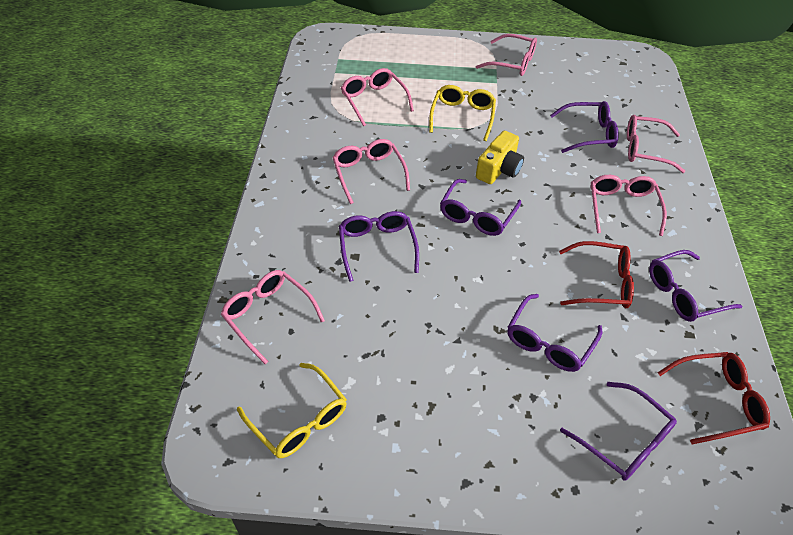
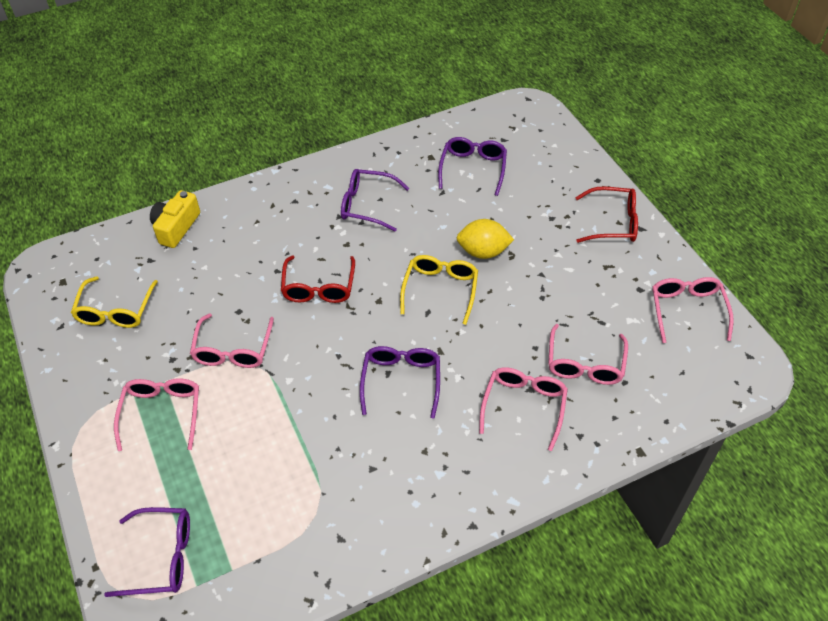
pink glasses: [221,270,325,364] [332,139,410,204] [341,68,414,126] [476,34,537,76] [590,175,667,236] [627,115,685,173] = 6 -> [114,378,199,451] [190,313,274,368] [479,367,568,451] [548,324,628,385] [652,277,734,343] = 5
purple glasses: [339,211,419,282] [440,179,521,236] [508,294,602,372] [550,101,619,153] [560,382,677,481] [649,250,742,322] = 6 -> [104,507,190,597] [341,169,409,232] [360,346,440,419] [438,137,507,196] = 4
yellow lemon: none = 0 -> [457,219,514,259] = 1

